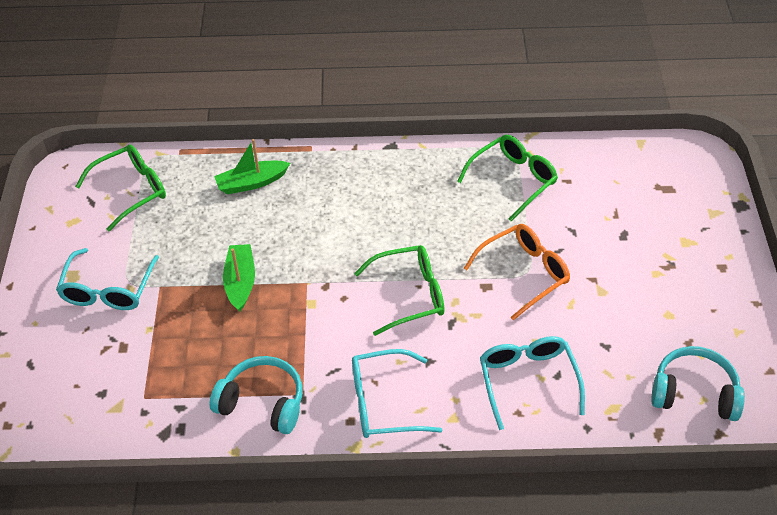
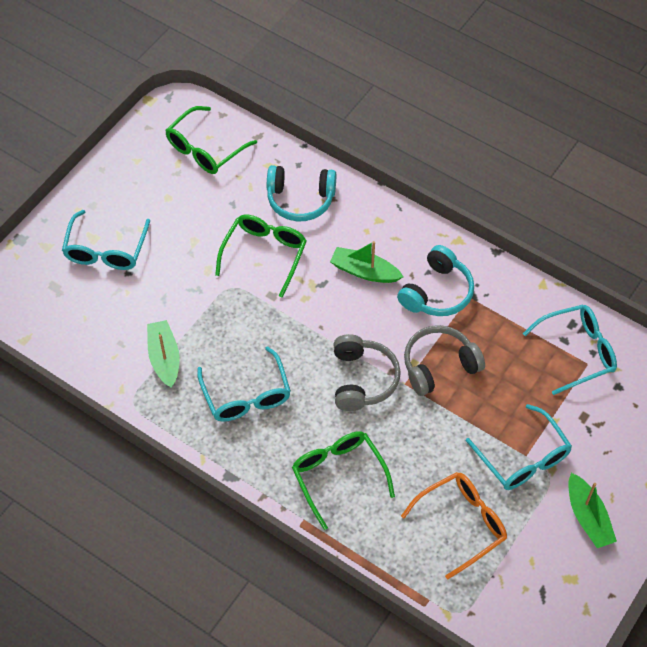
green boat: [214,139,290,194] [223,244,255,312] = 2 -> [147,320,180,388] [330,241,403,283] [568,473,617,548] = 3
grey headphones: none = 0 -> [334,334,401,411] [404,325,485,396] = 2
turquoise glasses: [56,248,159,310] [352,349,442,438] [480,336,585,430] = 3 -> [62,210,150,270] [197,346,291,422] [466,404,572,490] [523,305,617,395] = 4

